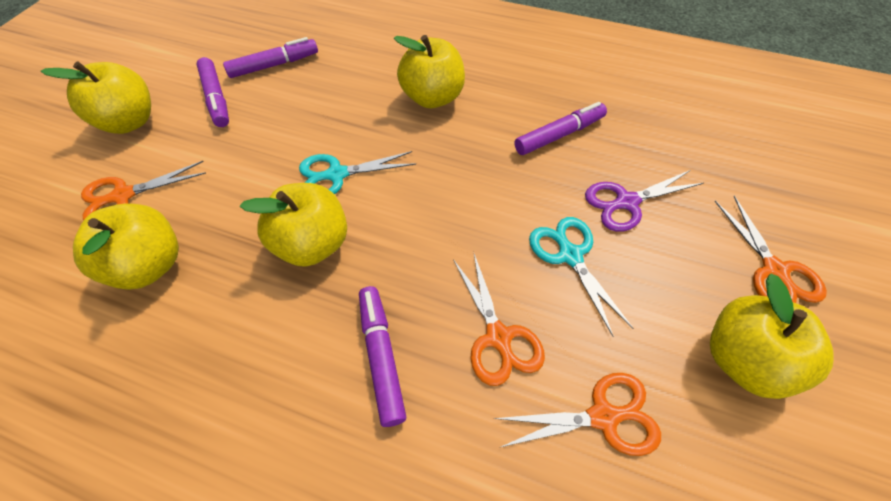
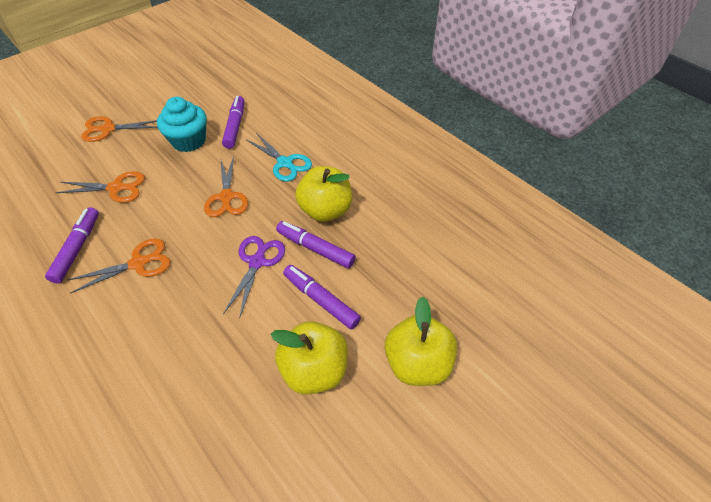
turquoise cupcake: none = 0 -> [157,97,207,152] = 1
turquoise scissors: [299,151,416,194] [529,217,633,337] = 2 -> [247,133,312,182] = 1
yellow apple: [41,61,151,134] [73,204,179,290] [240,183,347,267] [394,35,465,108] [710,274,834,399] = 5 -> [271,321,348,395] [295,166,352,222] [385,296,457,386] = 3

